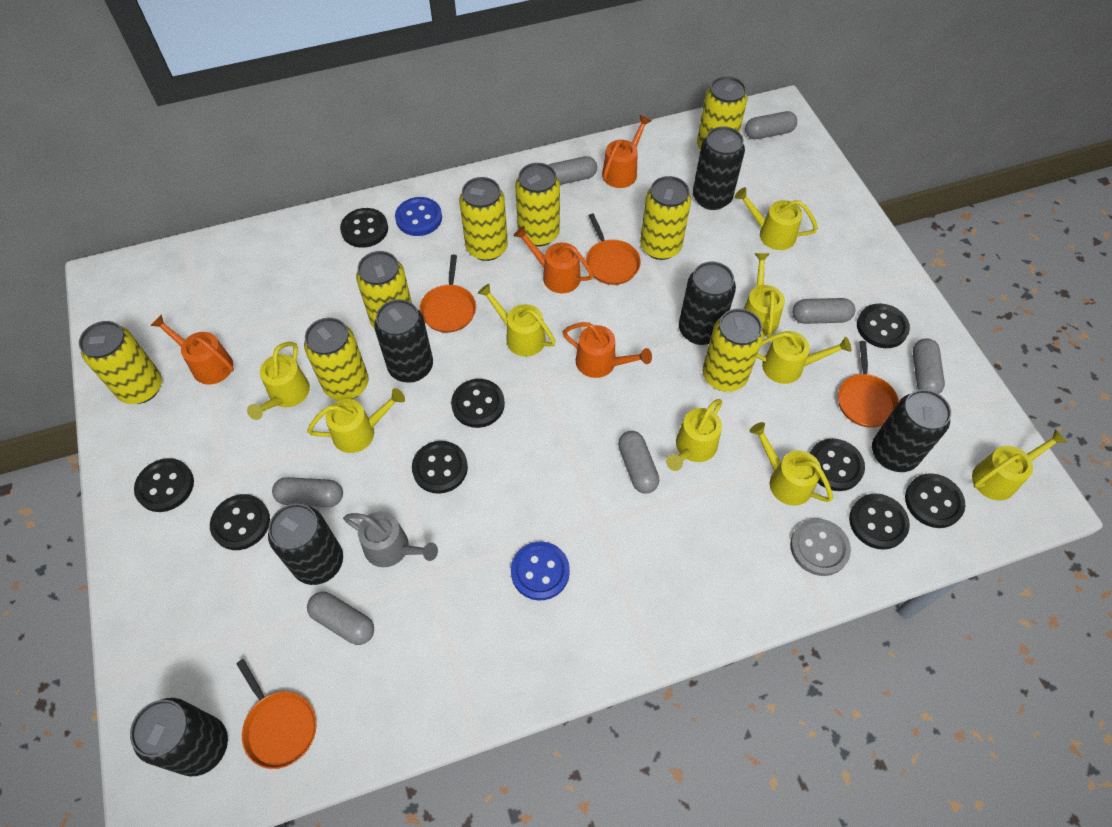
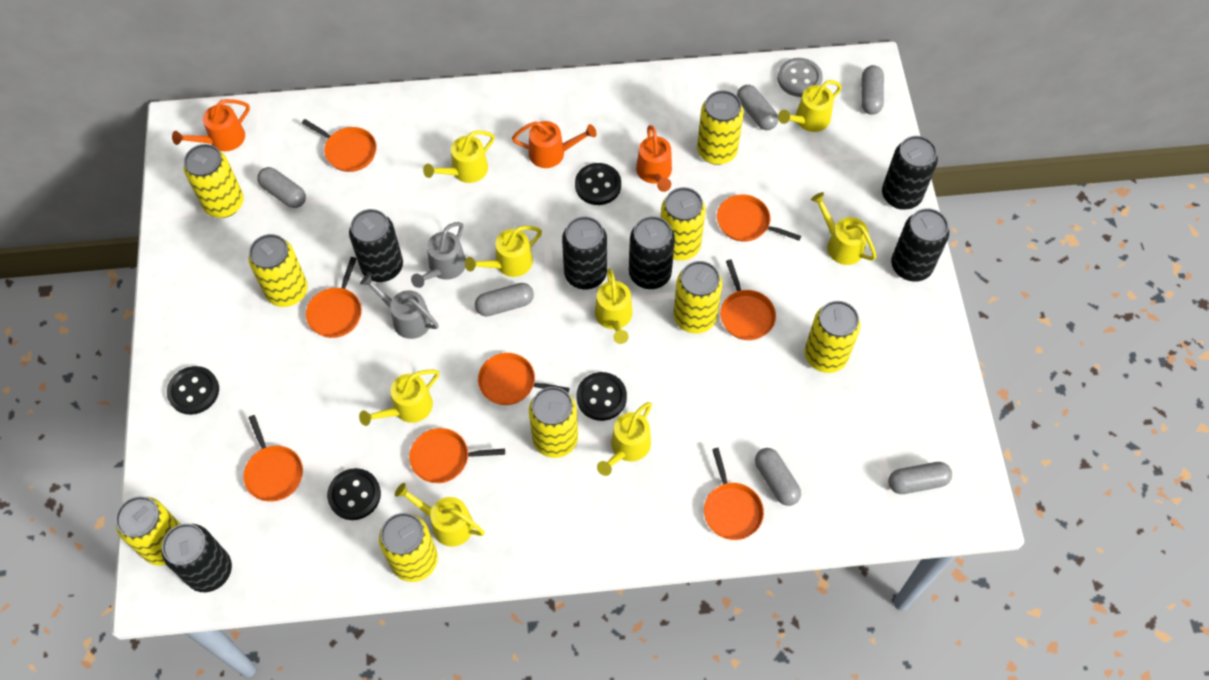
black button: [134,458,194,512] [210,494,270,550] [340,208,388,248] [412,441,468,494] [451,379,505,428] [810,439,865,491] [849,493,910,550] [857,303,910,348] [905,473,965,528] = 9 -> [167,366,219,415] [327,468,381,520] [575,163,621,205] [576,372,627,421] = 4
blue button: [395,197,442,236] [511,542,570,600] = 2 -> none = 0
grey capsule: [272,477,343,507] [307,592,374,645] [549,156,597,185] [618,431,659,494] [745,111,797,139] [792,298,855,324] [913,338,945,394] = 7 -> [257,167,306,208] [475,283,534,316] [737,85,778,130] [755,448,801,506] [861,65,884,115] [888,462,952,494] = 6
grey watering can: [343,511,438,567] = 1 -> [360,273,439,339] [411,222,466,288] = 2
orange pan: [236,659,317,769] [419,255,476,333] [586,214,641,285] [838,341,899,428] = 4 -> [243,415,303,501] [302,119,377,172] [306,257,362,338] [409,428,505,483] [478,353,570,405] [704,448,764,540] [717,194,801,242] [720,259,776,340] = 8
orange watering can: [150,314,234,385] [514,226,594,293] [563,322,652,378] [602,115,651,188] = 4 -> [172,99,250,151] [512,121,597,168] [636,125,672,192] = 3
yellow can: [79,321,162,404] [304,318,369,400] [356,251,412,328] [459,177,508,261] [515,163,560,246] [640,176,691,260] [697,76,748,150] [703,308,764,392] = 8 -> [115,496,180,566] [184,144,244,218] [248,234,308,307] [379,513,438,582] [529,387,578,458] [660,187,706,261] [674,261,722,334] [697,90,744,165] [805,301,861,373] = 9
yellow watering can: [247,342,310,420] [307,388,405,453] [478,284,556,357] [666,399,722,471] [735,187,818,250] [743,253,785,337] [750,422,833,506] [757,331,851,384] [972,429,1067,501] = 9 -> [359,370,439,426] [395,483,485,547] [423,131,495,183] [465,226,542,277] [595,268,633,344] [597,402,652,476] [778,80,842,132] [811,192,877,265] = 8

